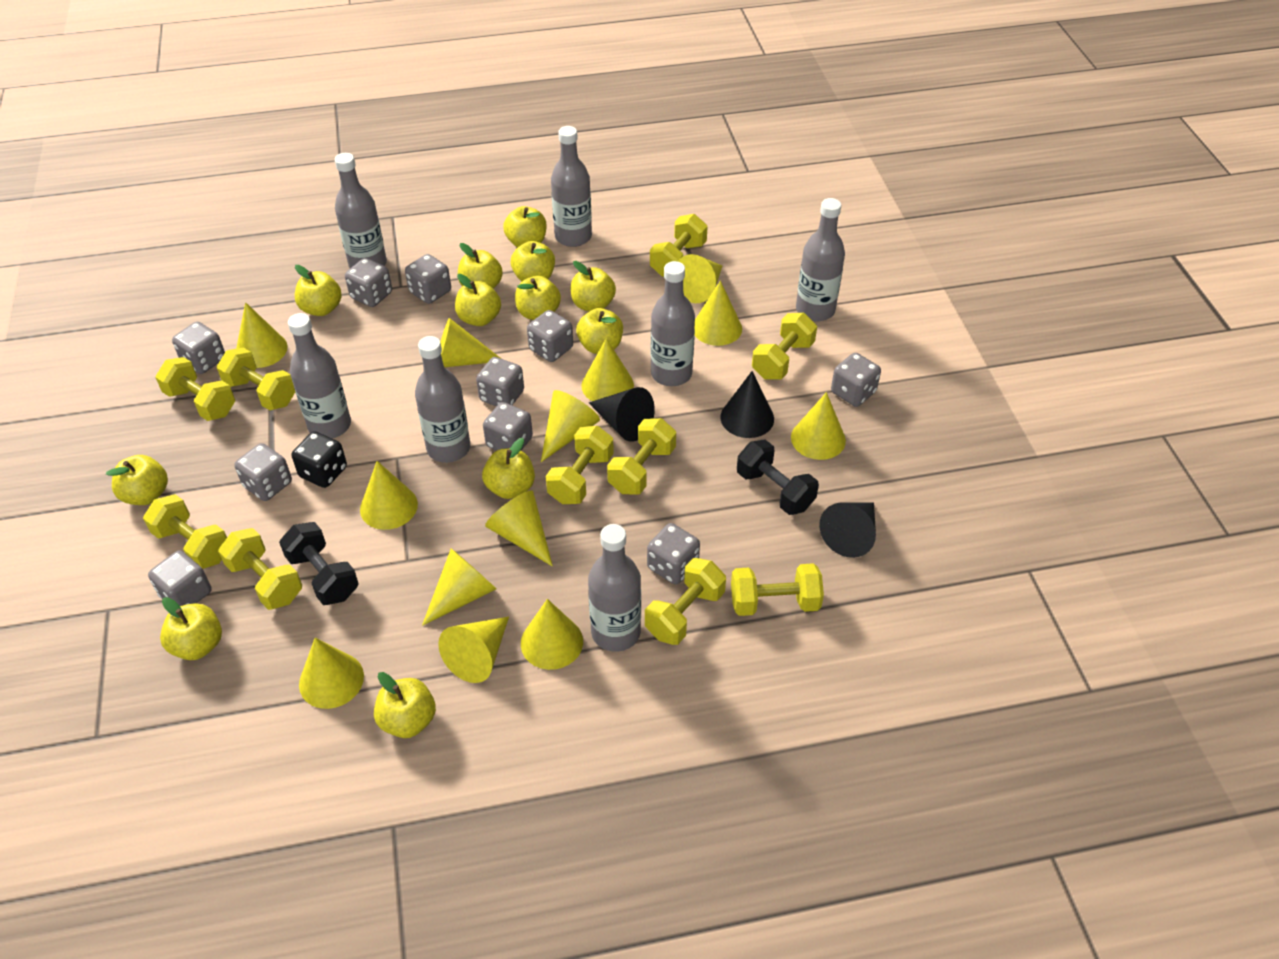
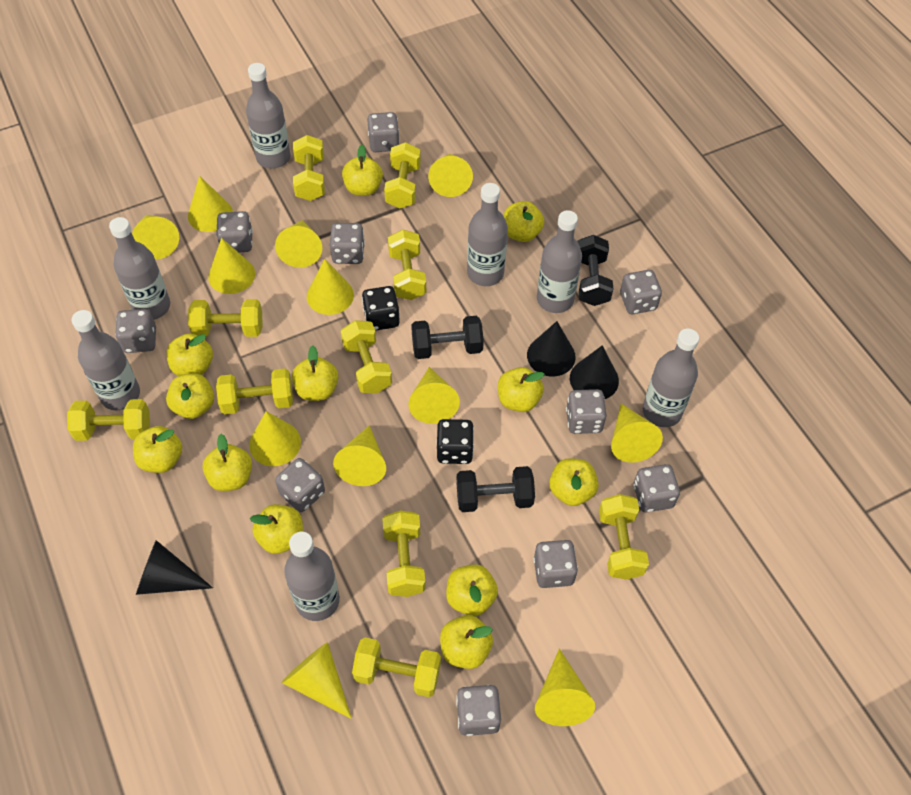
black dice: [292,431,347,488] = 1 -> [362,286,400,331] [436,419,474,464] = 2
black dumbbell: [279,522,359,605] [737,440,819,515] = 2 -> [411,316,484,359] [456,466,535,512] [577,235,614,306] = 3
yellow cone: [236,302,288,368] [299,638,364,709] [360,461,418,530] [422,548,496,626] [438,617,509,683] [440,318,500,367] [485,490,553,566] [521,599,583,670] [541,390,600,462] [581,338,634,401] [677,254,722,303] [695,281,742,346] [791,392,846,460] = 13 -> [132,215,179,260] [188,176,233,232] [208,238,255,294] [249,411,301,466] [275,220,322,268] [282,642,352,719] [307,259,354,315] [333,425,386,486] [408,367,460,424] [428,154,473,197] [535,649,595,726] [611,404,663,463] = 12

